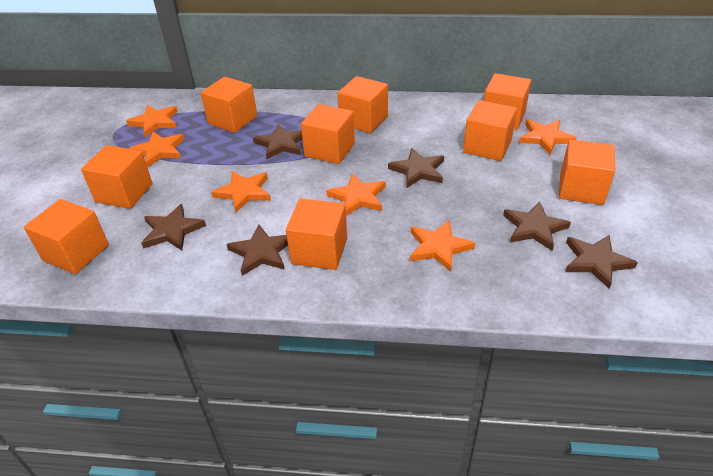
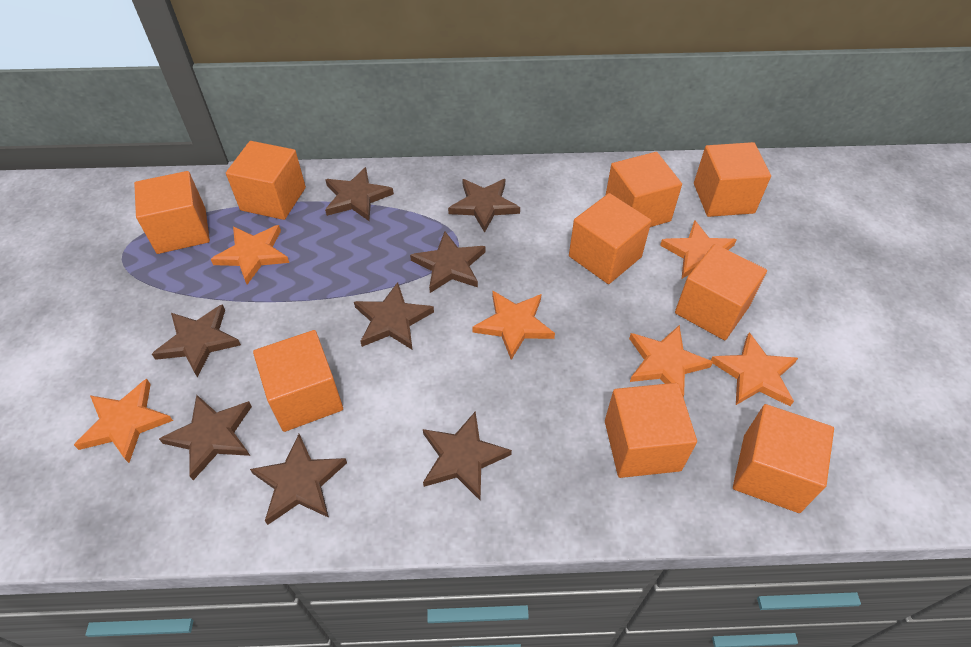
brown star: [141,204,206,250] [227,224,288,276] [253,124,302,159] [388,148,444,188] [503,202,571,251] [565,235,638,289] = 6 -> [152,304,241,378] [159,395,252,480] [250,434,347,525] [325,167,394,221] [354,282,434,350] [410,231,486,293] [423,412,512,500] [448,179,520,233] = 8

